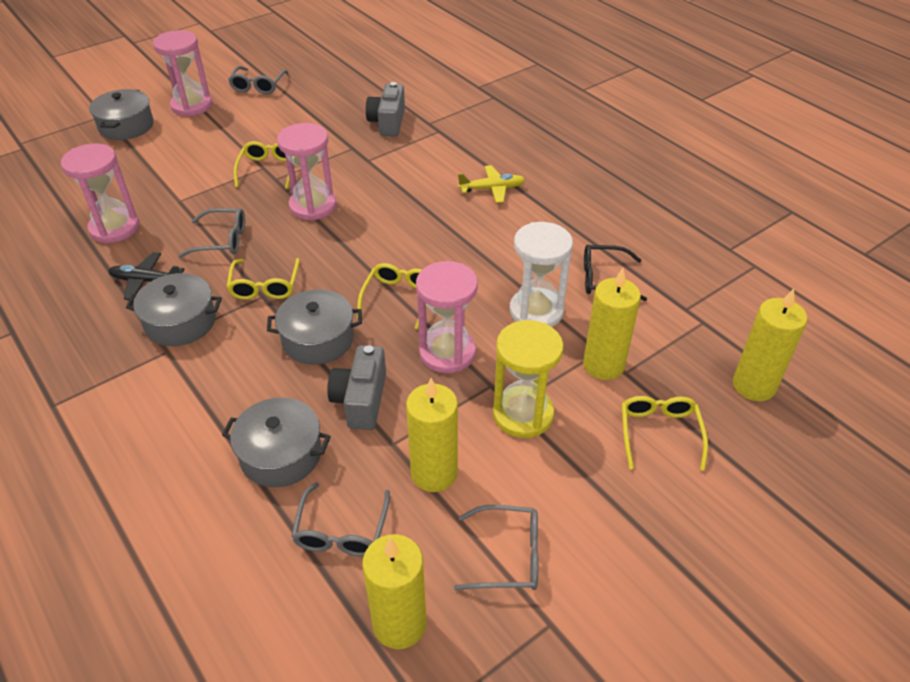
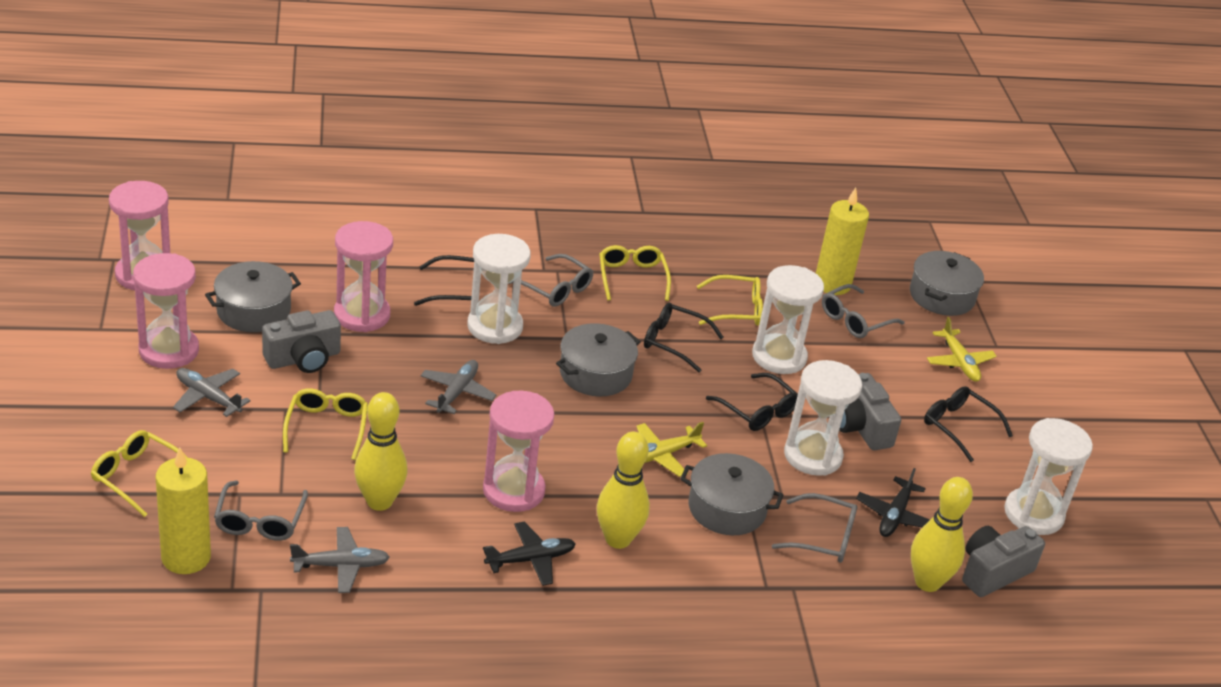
black glasses: [584,245,647,301] = 1 -> [414,255,474,306] [644,303,724,373] [706,373,798,431] [924,386,1013,462] = 4
black plane: [108,252,184,300] = 1 -> [483,522,576,586] [856,468,930,537] = 2
grey camera: [327,345,386,430] [366,82,405,136] = 2 -> [262,310,341,373] [839,373,901,450] [962,526,1045,597] = 3
grey plane: none = 0 -> [173,368,251,417] [290,527,390,593] [421,360,496,414] = 3
white hourglass: [510,222,573,327] = 1 -> [467,234,531,344] [752,265,824,374] [784,360,862,476] [1004,418,1093,535] = 4
yellow bowling pin: none = 0 -> [354,392,408,511] [597,432,650,549] [911,477,973,592] = 3
yellow candle: [362,534,427,649] [406,378,458,492] [583,268,641,380] [733,289,808,401] = 4 -> [156,447,211,574] [816,188,869,295] = 2
yellow hourglass: [493,320,564,438] = 1 -> none = 0
yellow plane: [458,165,525,203] = 1 -> [636,422,707,477] [927,317,997,382] = 2

